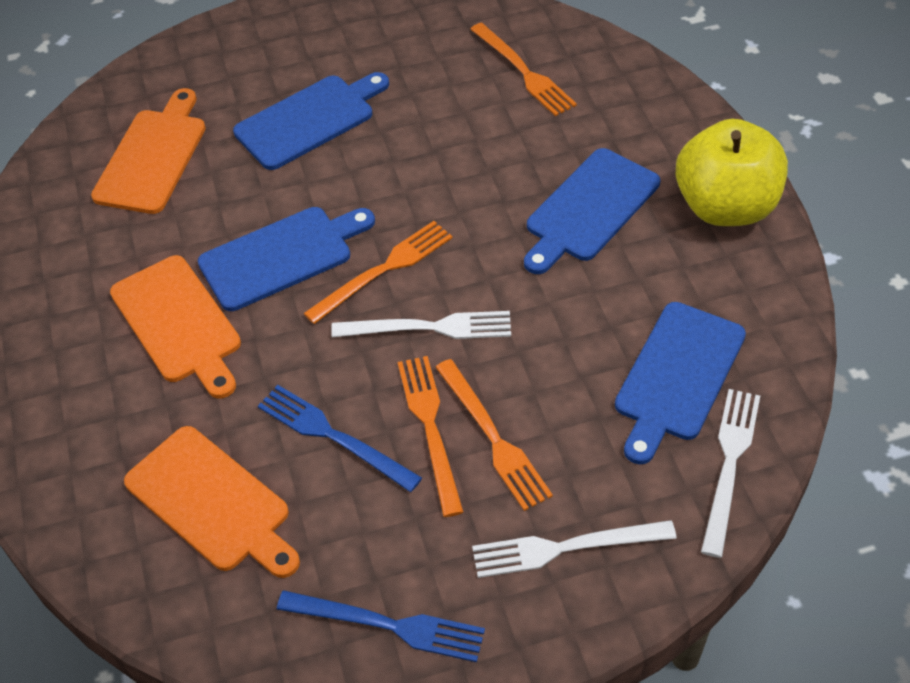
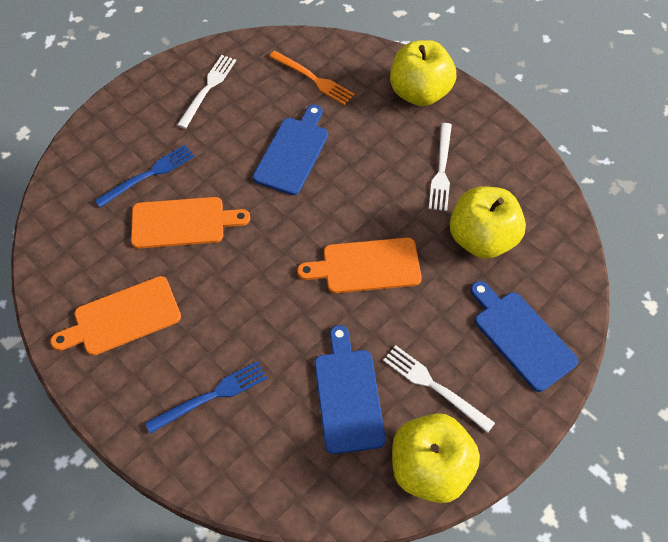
blue cutting board: [198,207,375,311] [233,72,389,170] [524,148,660,274] [615,302,746,464] = 4 -> [253,105,328,195] [315,325,386,454] [470,281,578,392] = 3
orange fork: [304,221,453,324] [398,356,464,517] [435,359,553,511] [470,23,577,116] = 4 -> [269,51,355,105] = 1
yellow apple: [676,119,788,226] = 1 -> [390,40,456,106] [392,413,480,503] [450,186,526,259] = 3

